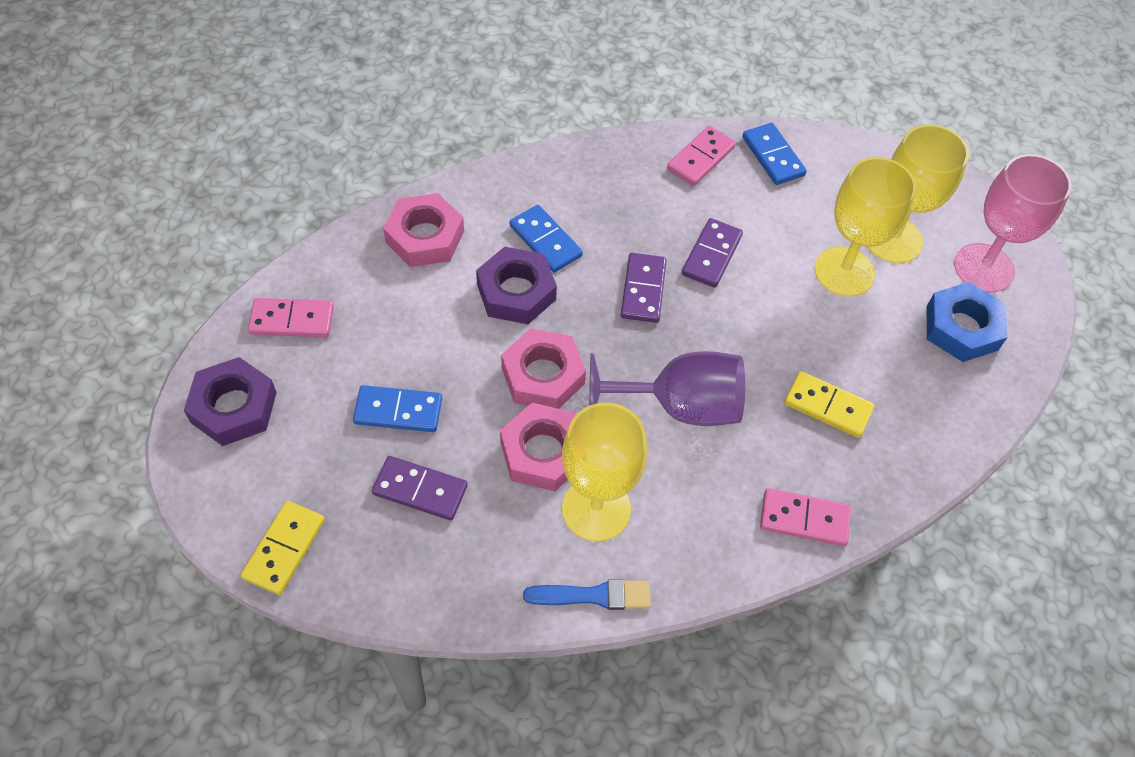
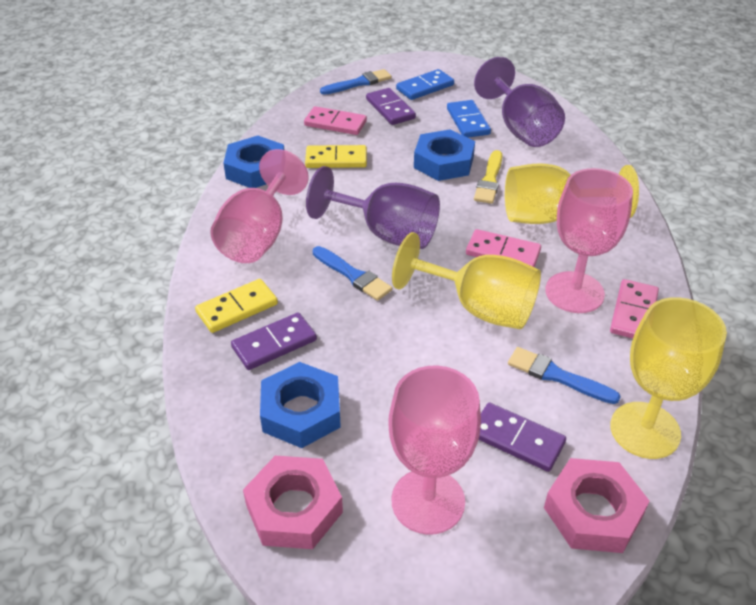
blue brush: [523,579,651,610] = 1 -> [313,246,392,301] [320,69,392,95] [508,347,621,404] = 3
blue domino: [353,385,442,432] [510,205,583,273] [742,123,807,185] = 3 -> [396,69,454,100] [447,100,491,138] = 2
blue nut: [927,282,1008,362] = 1 -> [223,136,284,188] [260,362,341,448] [414,129,475,181] = 3
pink goblet: [954,154,1072,293] = 1 -> [210,149,309,263] [388,366,481,535] [545,168,633,313] = 3
pink nut: [383,193,464,267] [500,403,576,491] [501,328,586,409] = 3 -> [243,456,343,549] [544,458,650,553] = 2
purple goblet: [589,351,745,426] = 1 -> [306,166,440,249] [474,57,565,147] = 2
purple nut: [184,357,277,446] [476,247,557,324] = 2 -> none = 0
yellow brush: none = 0 -> [474,150,503,204] = 1

